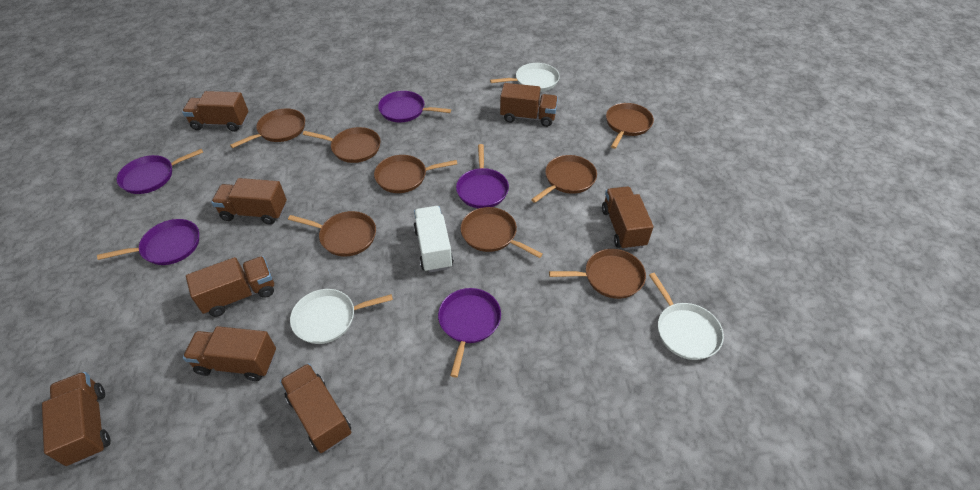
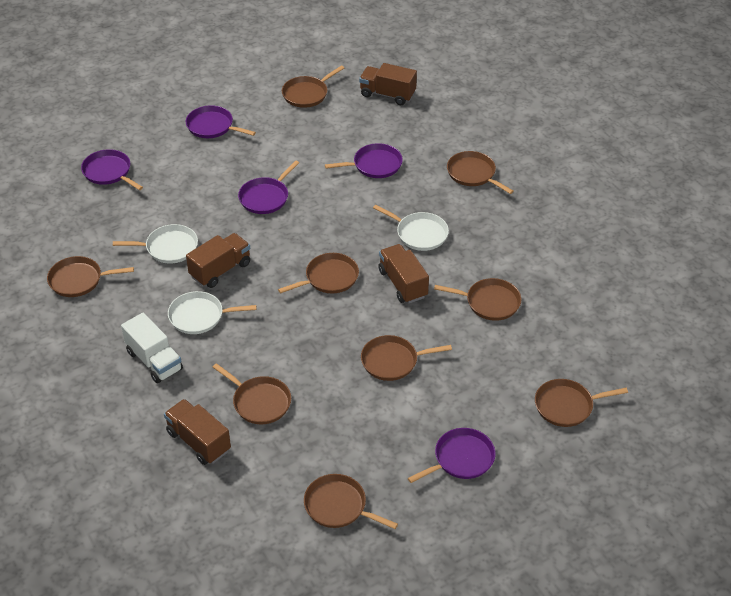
brown pan: [230,109,305,148] [288,211,376,256] [303,127,381,163] [374,155,457,193] [461,207,543,258] [531,155,597,203] [549,249,646,299] [606,103,654,149] = 8 -> [47,256,134,297] [213,363,291,424] [278,253,359,293] [282,65,344,108] [304,474,398,529] [361,335,452,381] [434,278,521,321] [447,151,514,194] [535,379,628,427] = 9
brown truck: [42,372,111,466] [182,91,248,132] [183,326,276,381] [186,256,274,317] [211,178,287,225] [280,363,351,453] [500,83,558,127] [602,186,654,250] = 8 -> [164,399,231,465] [186,233,250,288] [359,63,417,105] [378,244,429,303] = 4

